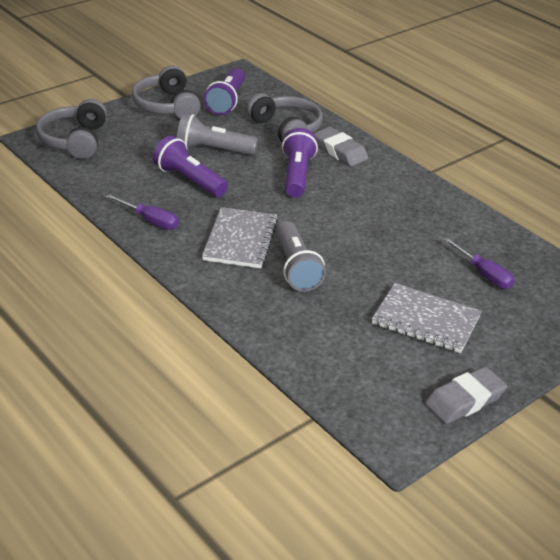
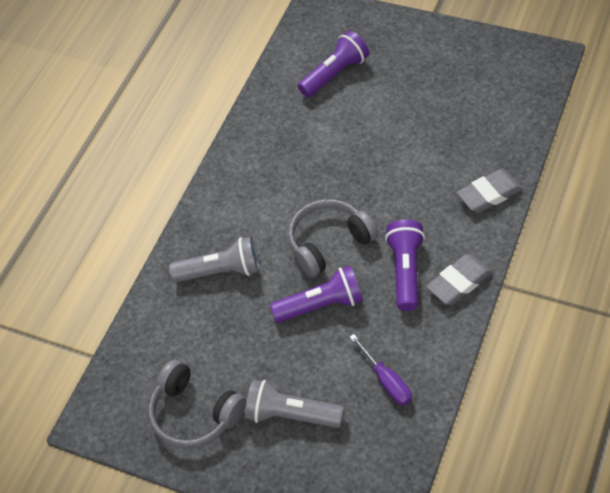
grey headphones: [36,99,107,159] [132,65,201,119] [247,93,323,142] = 3 -> [148,360,246,449] [288,199,378,277] = 2
grey notebook: [202,207,278,268] [372,283,482,353] = 2 -> none = 0
purple screwdriver: [106,194,179,230] [444,237,514,289] = 2 -> [350,334,412,406] = 1

